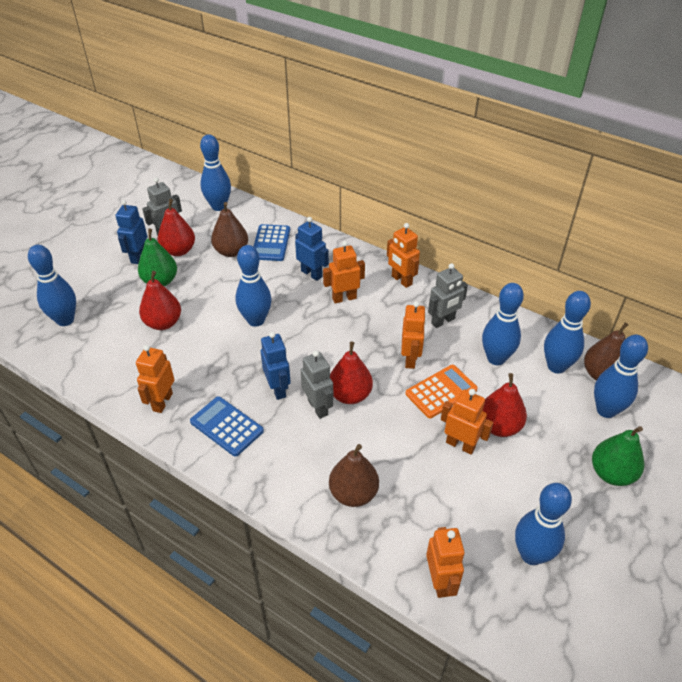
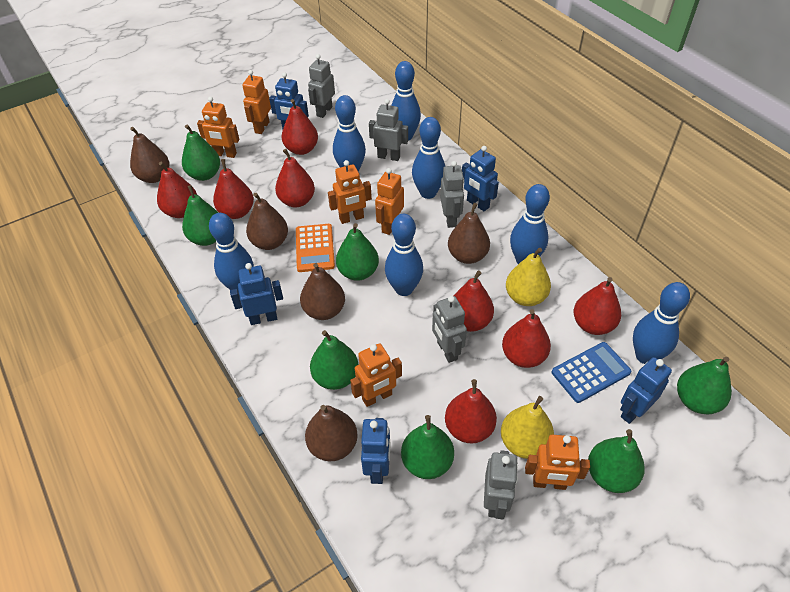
blue calculator: [190,396,264,457] [253,224,290,261] = 2 -> [552,342,631,403] = 1
blue robot: [115,200,147,264] [261,332,291,400] [295,217,329,281] = 3 -> [230,263,283,325] [269,72,309,129] [361,418,391,484] [462,146,499,211] [620,357,672,424] = 5
brown pear: [211,202,248,257] [329,444,379,507] [584,322,628,381] = 3 -> [130,127,169,183] [246,192,288,250] [300,263,345,320] [305,405,358,461] [448,203,490,264] = 5
green pear: [138,229,177,286] [592,426,644,486] = 2 -> [182,124,220,181] [182,185,218,246] [310,330,358,390] [336,223,379,281] [401,415,454,479] [588,429,645,493] [677,357,732,414] = 7
grey robot: [142,177,182,236] [301,350,333,419] [428,263,468,328] = 3 -> [308,54,335,118] [369,99,408,161] [432,296,467,363] [440,161,464,228] [484,450,518,519] = 5
red pear: [139,271,181,330] [158,199,195,256] [330,341,373,404] [483,373,527,437] = 4 -> [157,161,197,218] [213,159,254,219] [275,149,315,207] [282,99,318,155] [445,379,497,443] [454,271,494,332] [502,309,551,368] [574,277,621,335] = 8
yellow pear: none = 0 -> [501,396,554,459] [506,248,551,306] = 2

